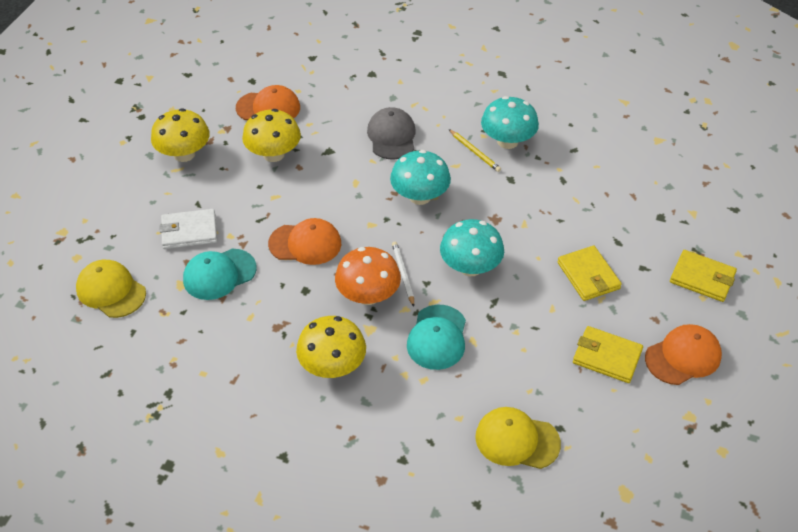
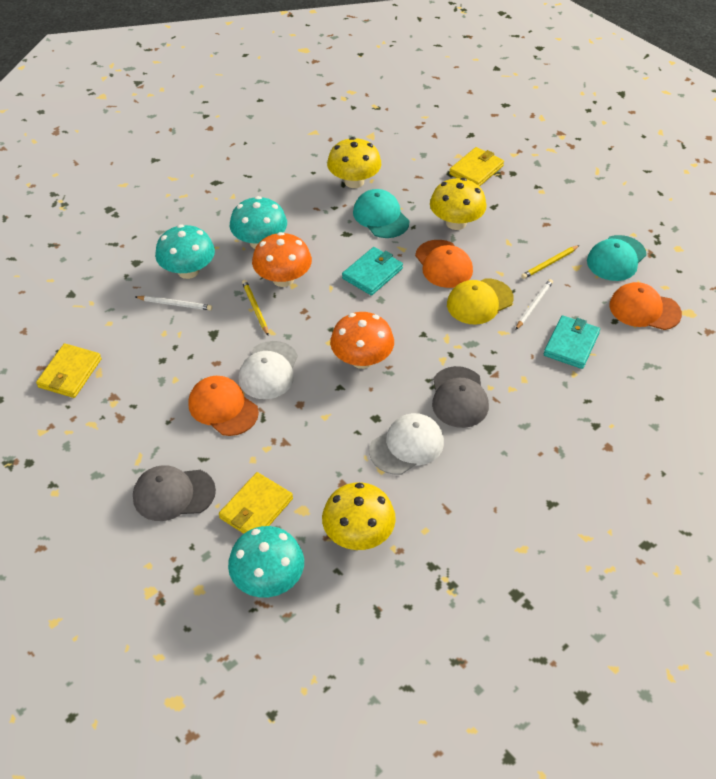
grey cap: [367,107,416,160] = 1 -> [133,465,216,521] [432,366,489,428] = 2
orange mushroom: [335,247,401,305] = 1 -> [252,232,312,287] [330,312,394,369] = 2
turquoise wallet: none = 0 -> [342,247,403,296] [544,315,600,369] = 2
white cap: none = 0 -> [238,341,298,399] [369,413,444,475] = 2
white pencil: [392,242,414,307] = 1 -> [136,296,212,310] [516,279,553,330] = 2
white wallet: [160,209,217,249] = 1 -> none = 0
yellow cap: [76,260,146,318] [475,407,561,469] = 2 -> [447,278,513,325] = 1
yellow pencil: [449,129,501,172] = 1 -> [242,280,269,336] [521,245,580,279] = 2

